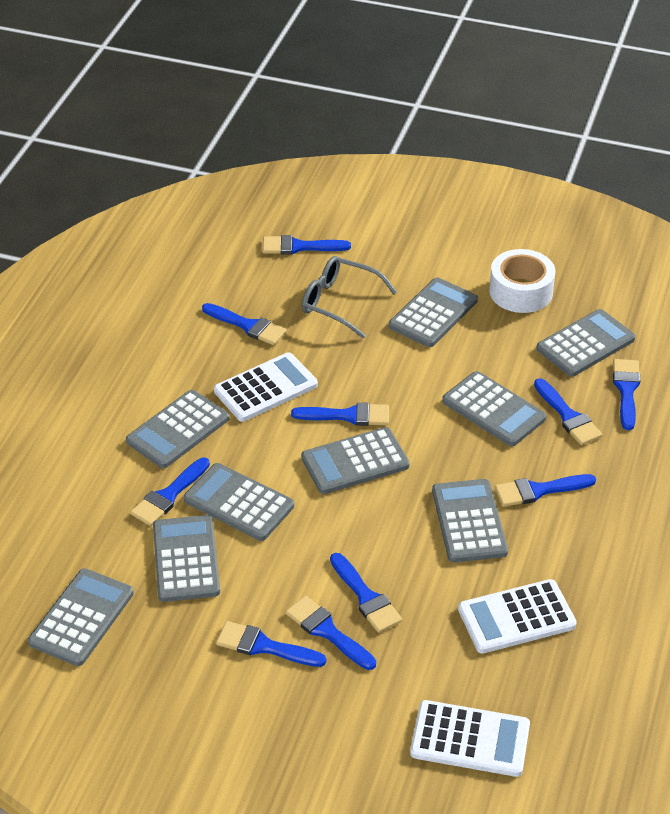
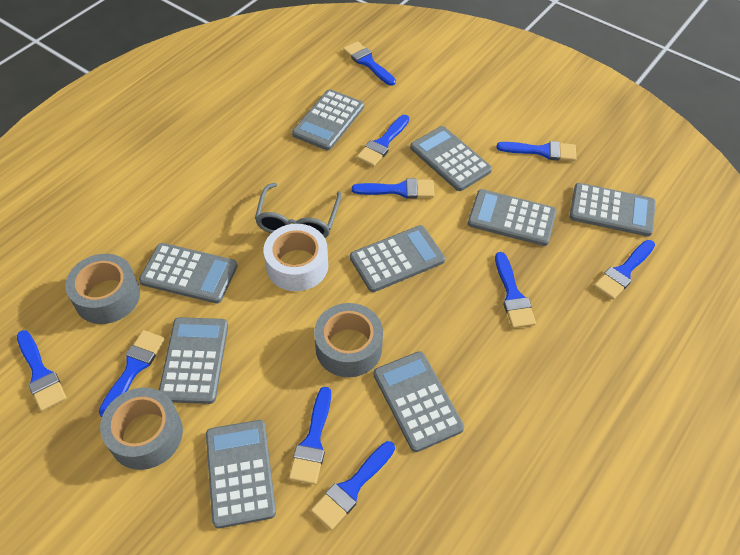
grey tape: none = 0 -> [65,254,140,324] [100,388,183,470] [314,303,383,377] = 3
white calculator: [214,352,318,422] [410,700,530,777] [458,579,577,653] = 3 -> none = 0

